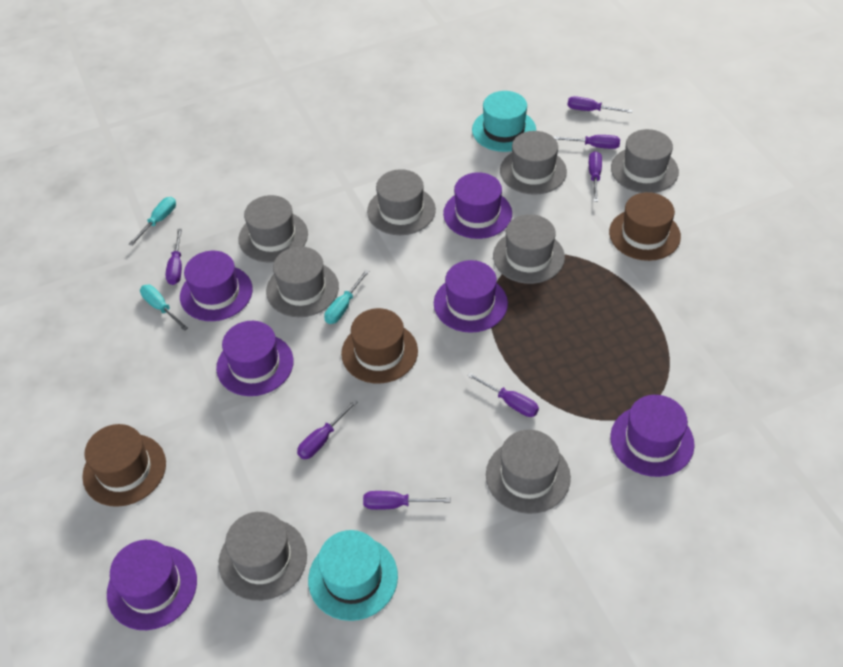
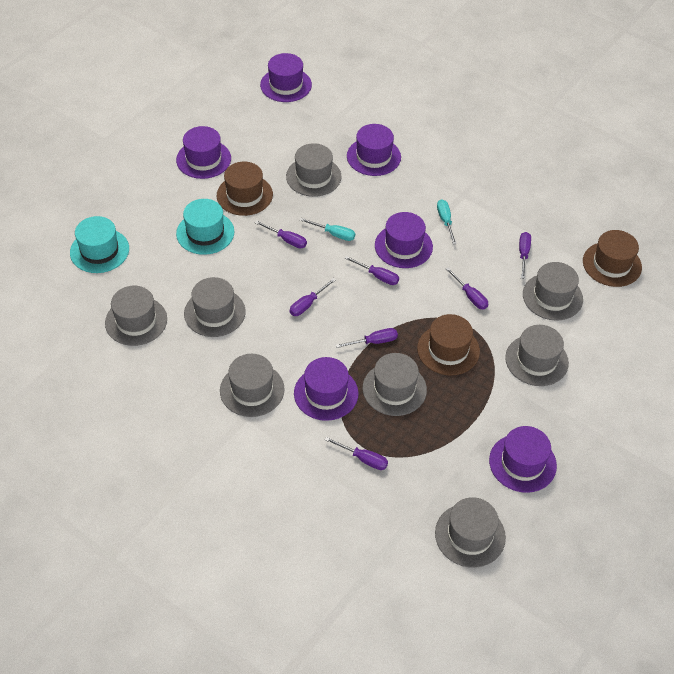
turquoise screwdriver: [129,197,176,246] [140,285,188,331] [324,270,369,324] = 3 -> [300,218,355,241] [437,199,457,244] = 2

